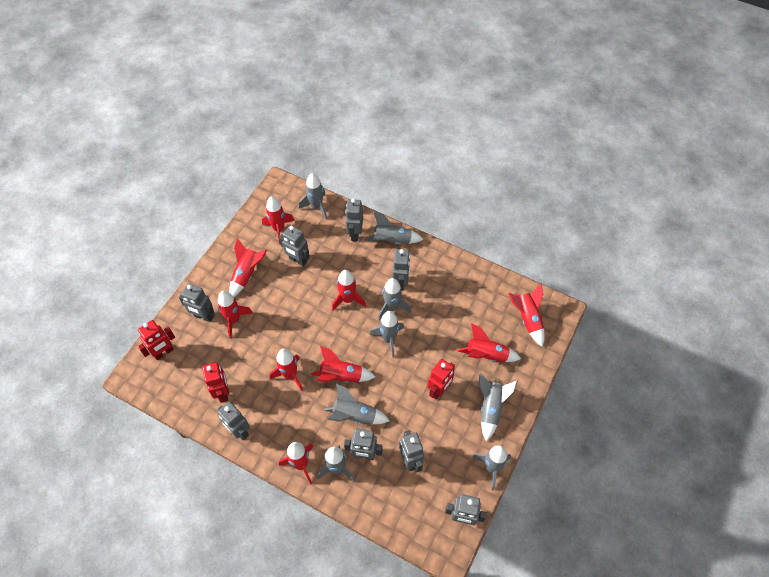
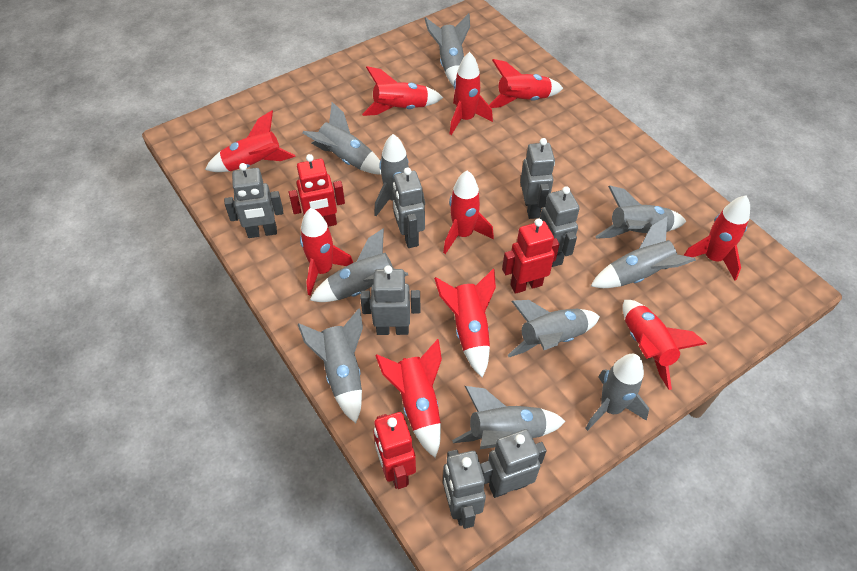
grey robot: [179,284,215,322] [217,402,250,440] [279,225,310,267] [344,429,382,460] [345,198,363,241] [392,249,410,291] [399,430,424,472] [445,494,487,525] = 8 -> [224,163,283,238] [360,265,420,335] [392,167,425,248] [443,450,486,529] [480,429,547,498] [520,138,555,219] [540,186,580,267] = 7
grey rocket: [299,173,327,219] [317,445,356,482] [324,383,390,424] [365,211,424,244] [370,311,404,358] [378,278,411,321] [472,446,511,490] [479,373,518,441] = 8 -> [297,309,363,423] [302,102,381,174] [310,228,408,302] [374,134,425,216] [424,13,470,86] [452,386,566,449] [507,300,600,357] [585,354,649,431] [591,217,696,288] [595,186,687,239] = 10
red rocket: [218,291,253,338] [229,238,267,297] [262,196,295,245] [270,349,303,391] [279,442,314,484] [311,346,376,383] [332,270,366,311] [457,323,521,362] [508,283,545,347] = 9 -> [205,110,295,172] [300,208,353,296] [362,66,443,116] [375,339,442,458] [434,269,496,377] [443,170,494,254] [450,52,493,135] [489,59,563,108] [623,300,707,390] [683,195,750,281] = 10

